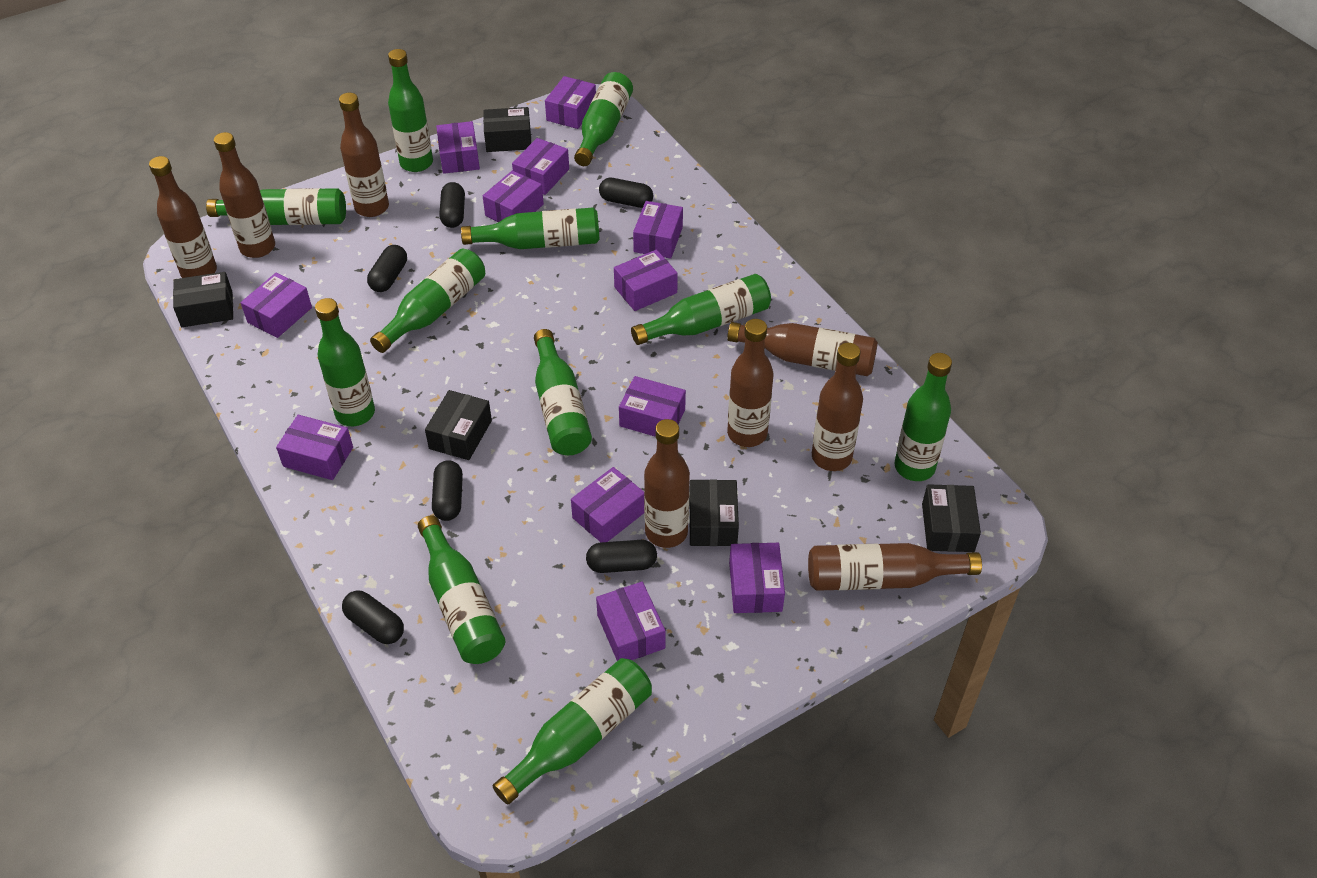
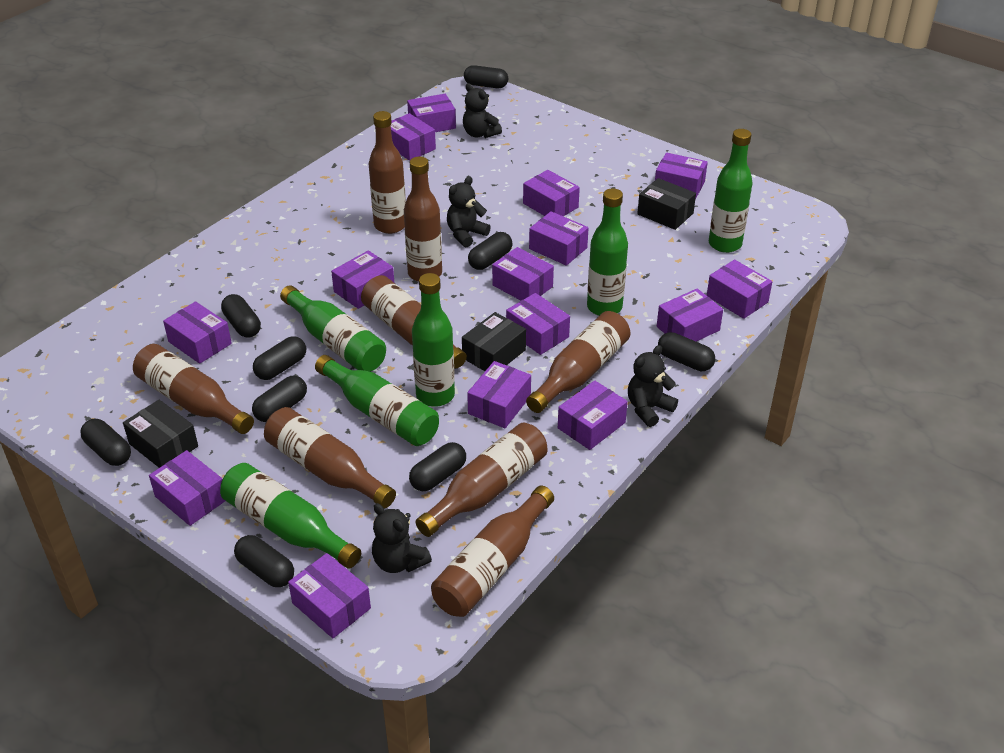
black box: [173,272,233,327] [425,390,492,460] [483,107,531,152] [689,479,739,546] [922,484,981,552] = 5 -> [123,400,198,468] [462,312,526,371] [637,178,696,230] = 3
black capsule: [342,590,404,644] [367,245,407,292] [432,460,463,521] [439,182,465,228] [586,540,657,573] [599,178,653,208] = 6 -> [80,419,131,466] [221,294,261,338] [234,535,294,587] [252,376,307,422] [253,336,306,380] [409,442,466,491] [464,65,508,88] [468,232,512,270] [658,332,715,371] = 9
black teddy bear: none = 0 -> [372,503,432,573] [447,176,491,247] [463,83,502,138] [628,345,678,427] = 4
green bottle: [206,188,346,225] [315,298,375,426] [370,249,485,353] [388,49,433,172] [418,516,506,664] [461,208,599,249] [493,658,652,805] [534,329,592,455] [574,72,633,166] [631,274,771,345] [894,353,952,481] = 11 -> [220,463,361,569] [280,285,386,372] [315,355,439,446] [412,273,455,407] [587,188,628,316] [709,129,753,253] = 6
purple box: [241,273,312,338] [276,415,353,480] [436,121,480,174] [483,171,544,222] [512,138,569,195] [545,76,596,129] [571,467,644,542] [596,582,666,661] [614,250,678,311] [619,376,686,437] [633,201,683,259] [729,543,785,613] = 12 -> [149,450,225,526] [163,301,232,364] [288,553,371,638] [331,251,394,309] [391,113,436,161] [407,94,456,132] [467,361,531,428] [492,247,554,300] [506,293,570,355] [523,170,580,216] [529,211,589,266] [558,380,628,450] [655,153,708,198] [657,289,723,342] [707,260,772,319] = 15

